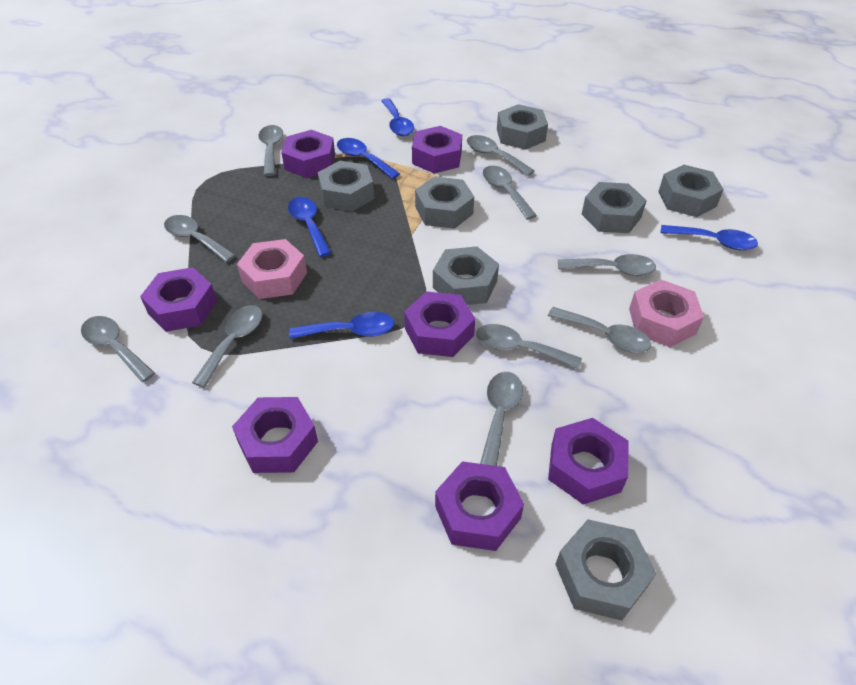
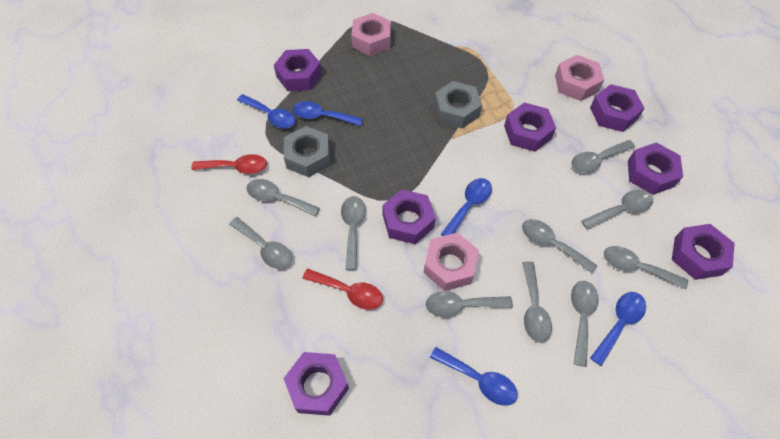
grey nut: [318,161,374,212] [415,176,474,229] [433,247,499,305] [497,104,548,150] [555,519,656,621] [582,182,647,233] [658,165,724,217] = 7 -> [284,126,330,177] [434,81,482,128] = 2
pink nut: [237,239,307,299] [629,280,704,347] = 2 -> [351,13,391,56] [424,233,479,291] [555,55,604,101] = 3
red spoon: none = 0 -> [191,154,267,174] [302,269,383,310] = 2

